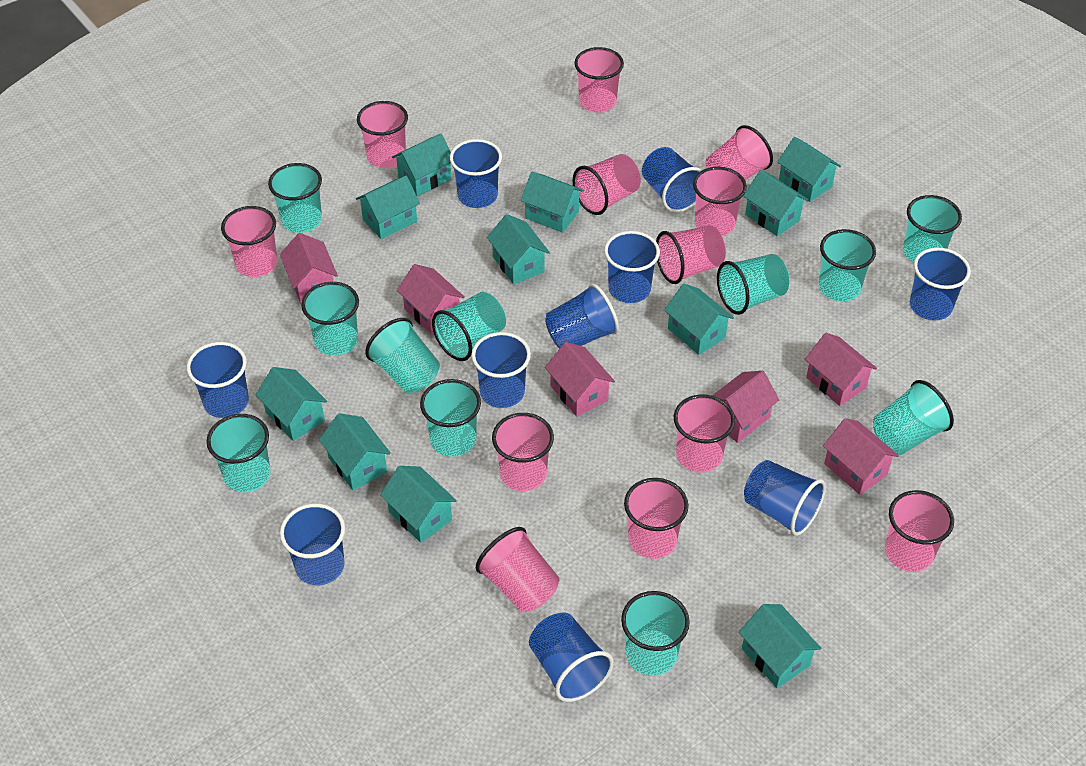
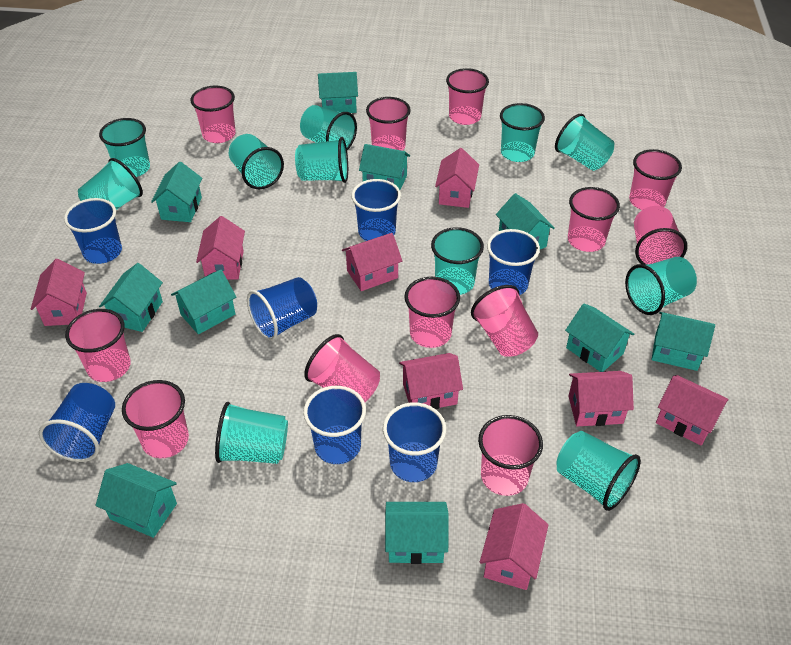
blue cup: [187,342,249,418] [280,504,345,585] [450,139,502,208] [471,332,531,408] [529,613,614,702] [545,284,619,349] [604,231,660,303] [642,147,702,213] [744,460,826,536] [910,248,971,320] = 10 -> [39,383,115,462] [64,198,122,264] [247,277,317,341] [303,386,366,464] [351,179,401,241] [383,402,446,482] [487,229,540,295] = 7
pink house: [280,233,338,304] [397,264,465,334] [545,342,615,417] [712,371,779,443] [805,333,877,406] [823,418,899,495] = 6 -> [31,259,87,326] [196,216,245,280] [342,233,402,291] [399,353,463,409] [435,148,479,208] [480,503,548,590] [568,371,634,426] [656,375,729,446] = 8
turquoise house: [255,367,327,441] [319,413,391,490] [356,176,420,239] [380,466,457,543] [392,134,451,196] [487,214,550,284] [521,172,584,233] [664,284,734,355] [739,604,821,688] [743,170,808,237] [777,137,841,202] = 11 -> [95,463,177,538] [99,263,163,332] [151,162,202,222] [171,270,236,334] [318,72,358,113] [359,144,410,190] [385,502,449,564] [496,193,555,249] [565,304,634,372] [651,312,715,371] = 10

